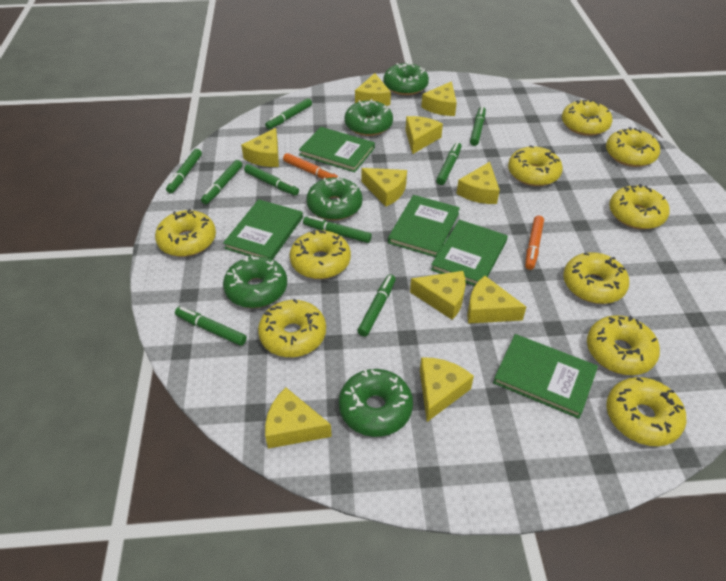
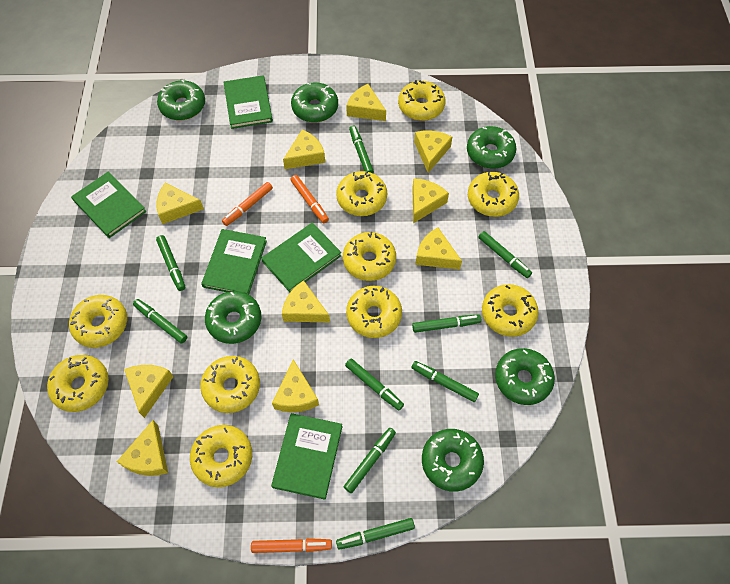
green donut: [223,256,287,308] [306,176,363,220] [339,369,413,437] [344,99,393,136] [384,62,429,95] = 5 -> [157,80,205,120] [205,291,261,344] [291,82,338,123] [422,429,484,492] [467,126,517,169] [495,348,555,405] = 6
orange marker: [283,153,338,179] [525,216,544,270] = 2 -> [222,182,273,226] [251,538,332,553] [290,175,329,223] = 3

